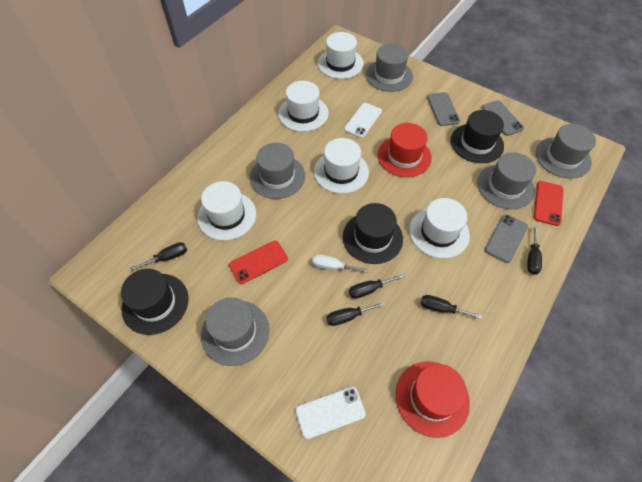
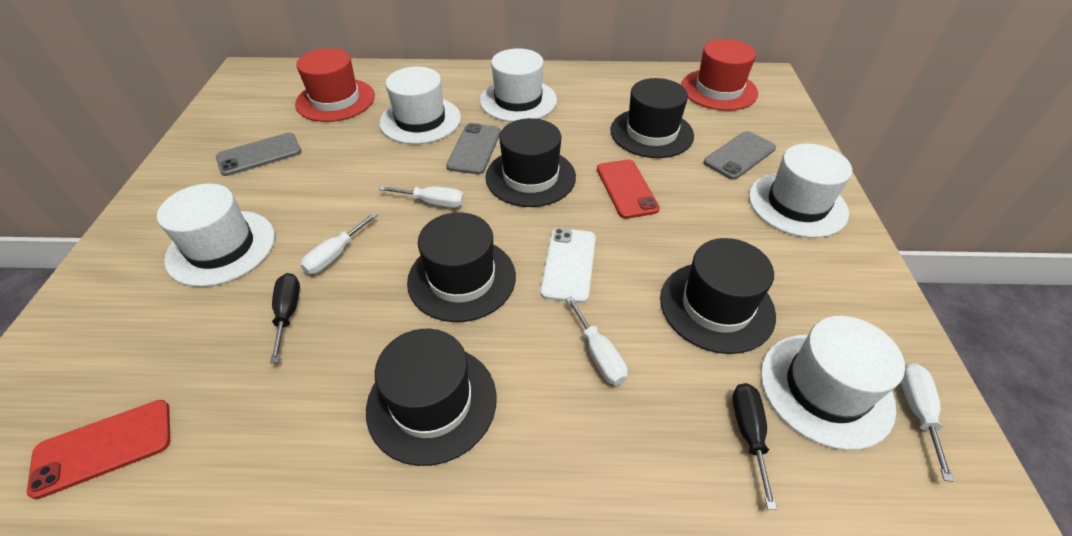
black hat: [121,269,189,335] [343,203,403,264] [451,110,504,163] = 3 -> [366,329,497,466] [407,212,516,322] [485,118,576,207] [610,78,694,158] [660,238,776,354] = 5
black screwdriver: [130,242,187,271] [327,302,385,326] [349,274,405,299] [421,295,483,319] [527,226,542,275] = 5 -> [270,273,300,363] [732,383,777,510] = 2
grey hat: [201,298,269,366] [250,143,305,199] [366,44,413,92] [477,152,536,209] [536,124,596,178] = 5 -> none = 0
white phone: [295,386,366,439] [344,103,382,138] = 2 -> [540,228,596,303] = 1
white screwdriver: [312,254,369,273] = 1 -> [300,212,378,274] [379,186,464,208] [566,296,627,385] [901,363,954,482] = 4

